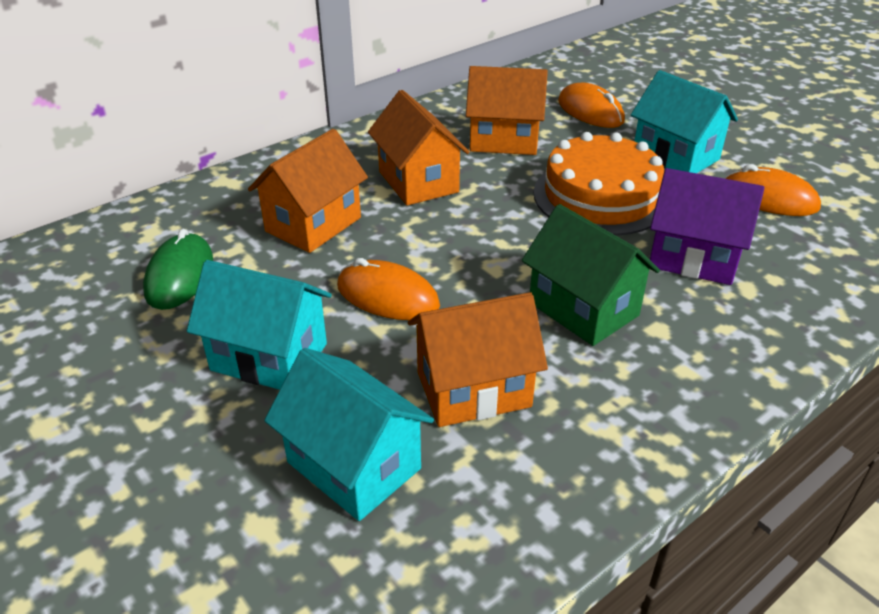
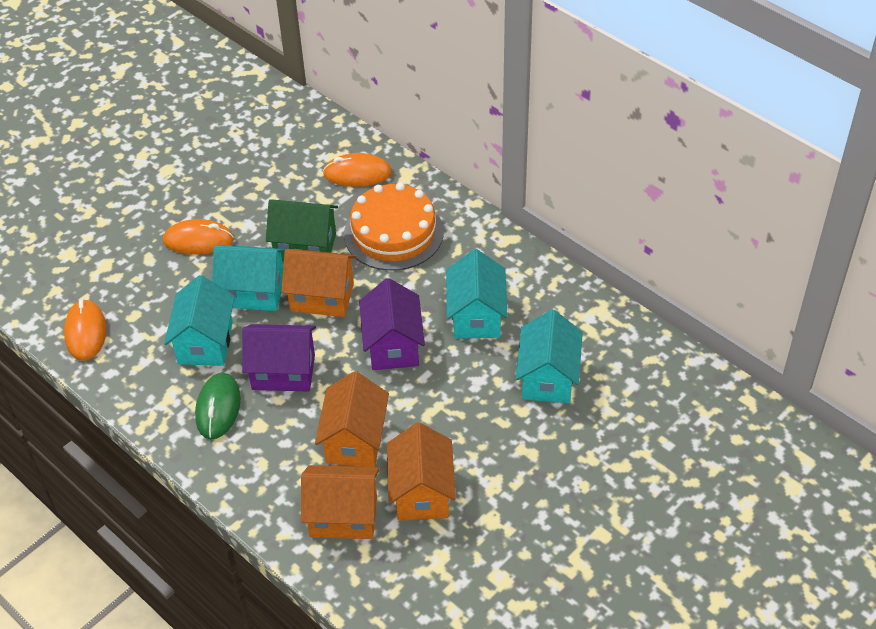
purple house: [650,168,765,285] = 1 -> [242,324,316,392] [359,278,425,370] = 2
turquoise house: [187,260,332,390] [264,348,434,521] [631,70,738,173] = 3 -> [164,275,235,366] [212,245,286,311] [446,249,508,339] [516,310,583,403] = 4

